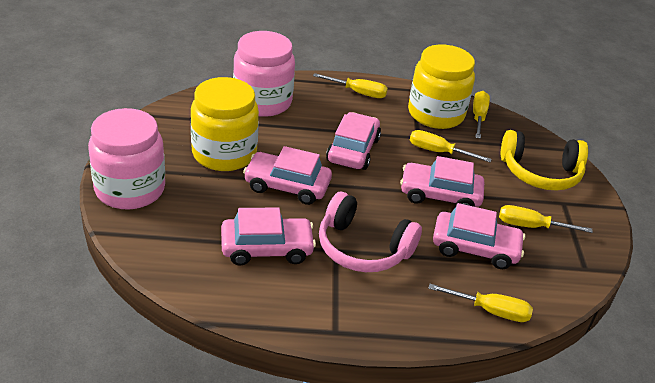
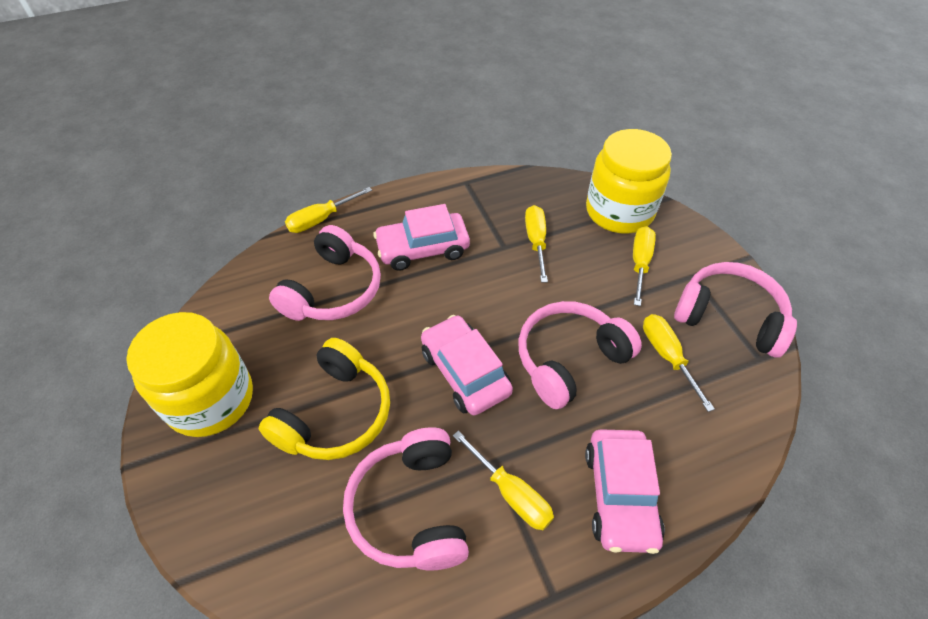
pink car: [221,207,316,266] [243,146,332,205] [326,112,381,170] [400,156,484,207] [433,203,525,269] = 5 -> [373,204,470,271] [421,315,513,415] [585,429,665,554] = 3
pink headphones: [319,192,422,272] = 1 -> [269,225,381,321] [343,427,469,571] [518,301,642,409] [674,262,797,358] = 4
pink jar: [88,108,165,209] [233,31,295,117] = 2 -> none = 0

